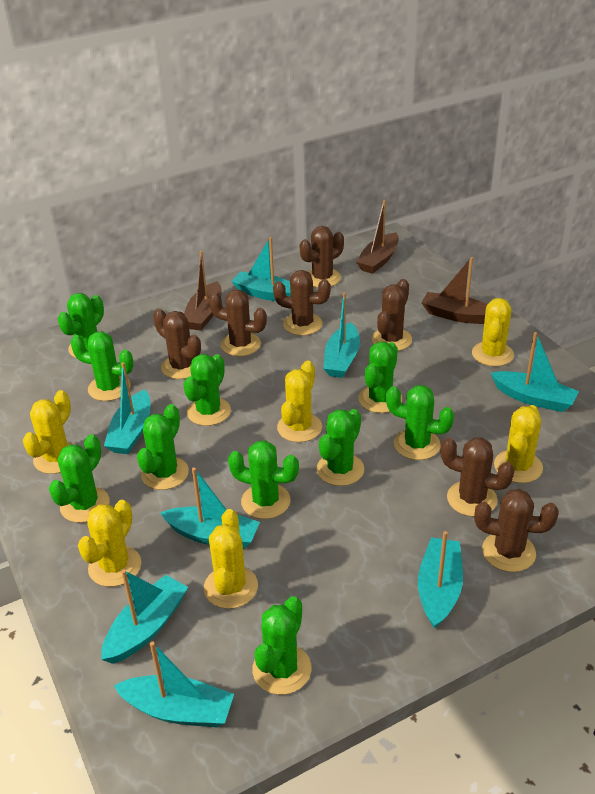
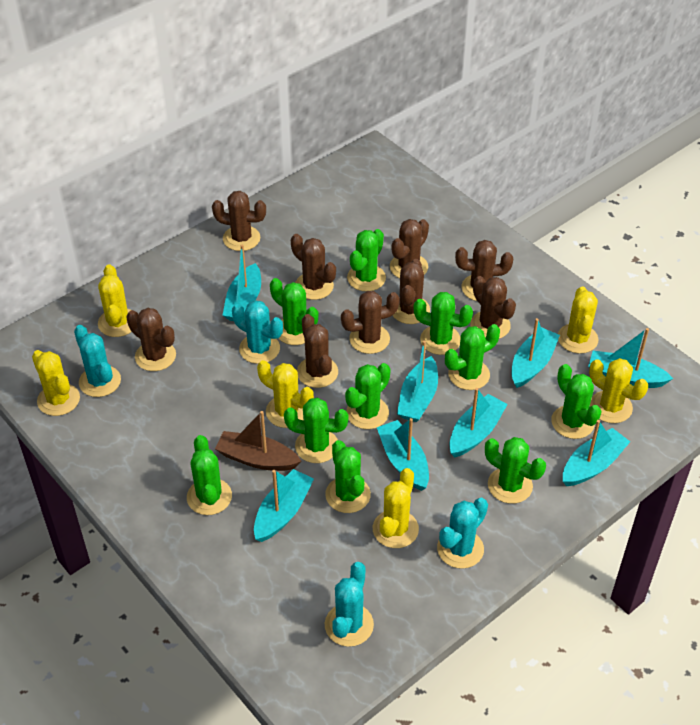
brown boat: [184,251,222,331] [356,200,399,274] [421,257,487,324] = 3 -> [215,411,302,471] = 1
brown cactus: [153,309,201,379] [209,290,267,357] [273,270,331,336] [299,226,344,288] [372,279,412,351] [441,438,515,517] [474,489,559,572] = 7 -> [126,308,176,371] [212,191,266,251] [291,234,336,300] [297,314,338,388] [341,291,400,354] [390,219,429,278] [393,259,430,324] [455,240,513,301] [470,276,516,339] = 9
turquoise cactus: none = 0 -> [74,325,121,397] [232,300,283,364] [325,562,374,647] [437,498,488,569] = 4

